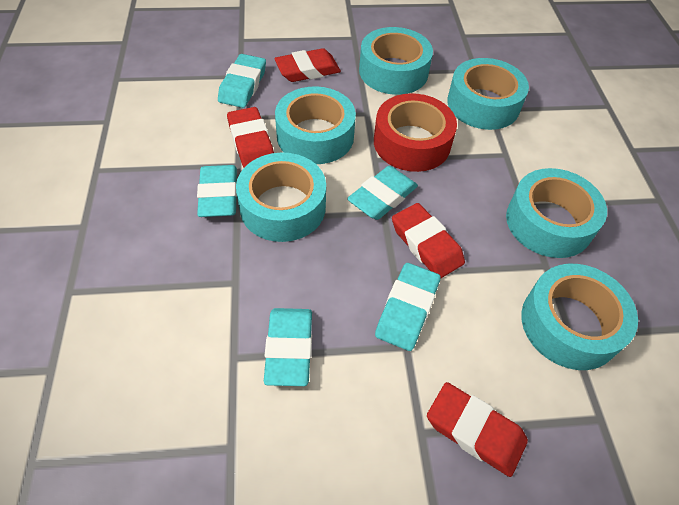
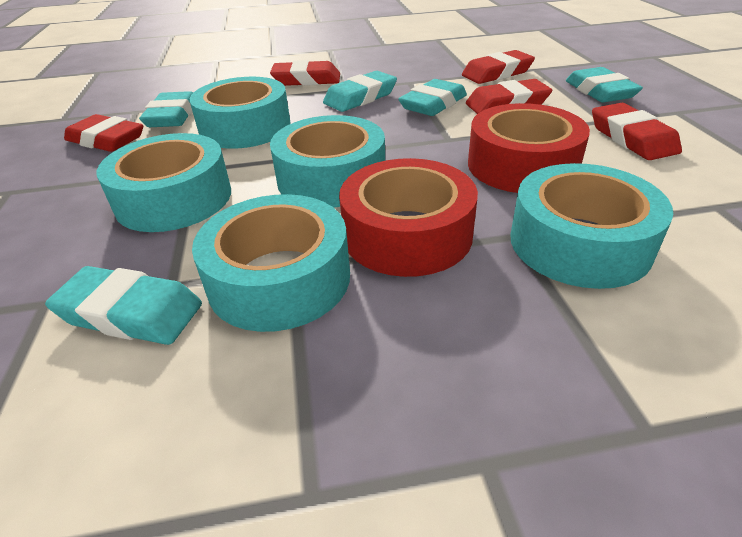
red eraser: [227,107,274,167] [274,48,341,82] [392,203,465,279] [427,382,528,477] = 4 -> [64,114,143,152] [270,60,340,86] [462,50,535,84] [466,79,552,114] [592,103,682,160] = 5
red tape: [374,93,457,172] = 1 -> [339,158,478,277] [468,103,590,193] = 2
turquoise tape: [236,152,326,242] [275,86,356,164] [359,27,433,95] [447,58,529,130] [506,168,607,258] [521,264,638,370] = 6 -> [97,133,231,232] [190,77,291,149] [192,194,350,332] [270,115,385,208] [510,163,673,289] = 5

